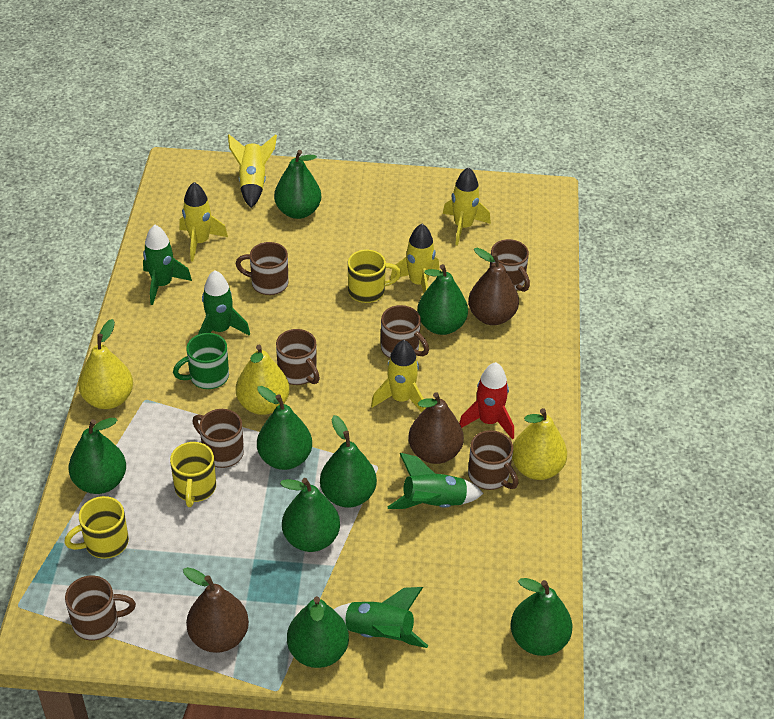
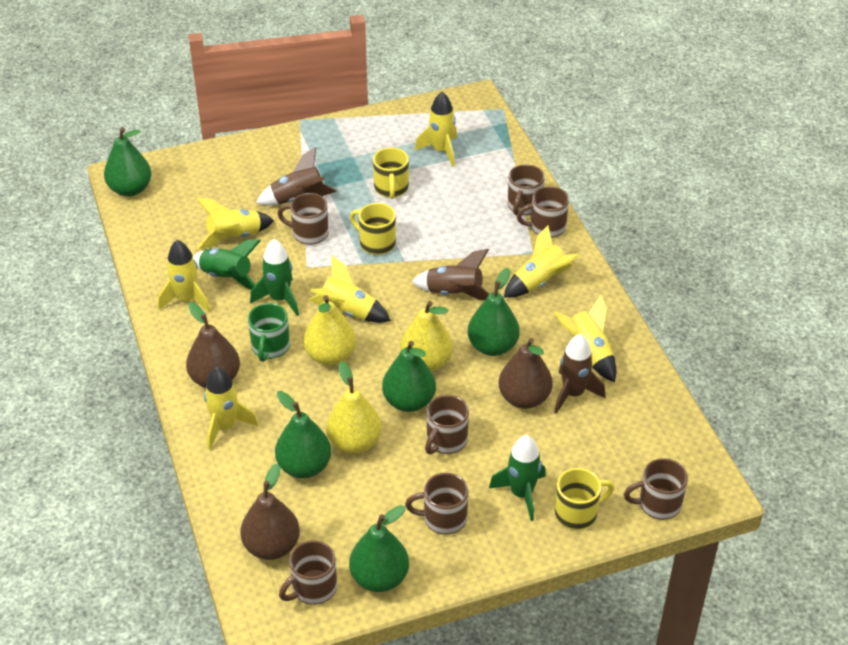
brown rocket: none = 0 -> [256,147,337,205] [412,249,489,300] [554,334,605,414] = 3
green pear: [69,418,126,494] [257,386,312,470] [274,150,321,219] [280,478,340,552] [287,596,349,668] [320,415,377,508] [417,264,468,335] [510,578,572,656] = 8 -> [104,127,152,196] [275,391,331,478] [349,505,409,592] [382,341,436,412] [467,268,520,356] = 5
green rocket: [143,225,192,305] [198,270,250,336] [334,587,428,648] [388,453,484,509] = 4 -> [193,239,261,290] [250,239,299,316] [489,435,546,521] = 3
red rocket: [459,362,514,440] = 1 -> none = 0
yellow rocket: [179,182,228,262] [228,134,277,208] [371,340,426,412] [390,224,439,293] [443,167,491,245] = 5 -> [158,240,211,313] [197,198,274,249] [204,367,258,450] [309,256,391,323] [415,92,457,167] [503,225,580,298] [554,294,616,382] = 7

